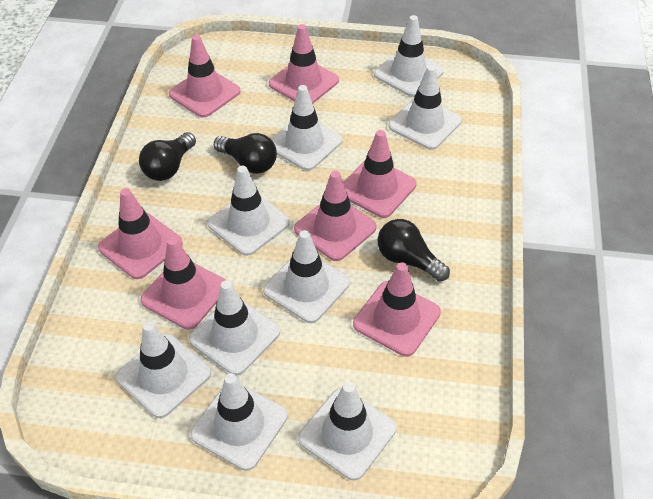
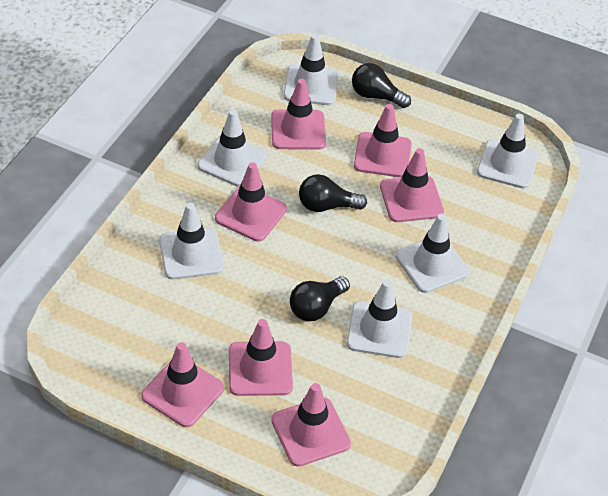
white traffic cone: [116,321,211,418] [189,280,280,375] [190,373,288,471] [208,166,290,256] [263,230,350,323] [271,85,342,171] [298,382,396,480] [374,15,444,97] [389,65,462,150] = 9 -> [159,203,224,279] [198,109,267,187] [284,34,339,105] [347,280,412,358] [396,214,469,293] [477,114,538,189] = 6

